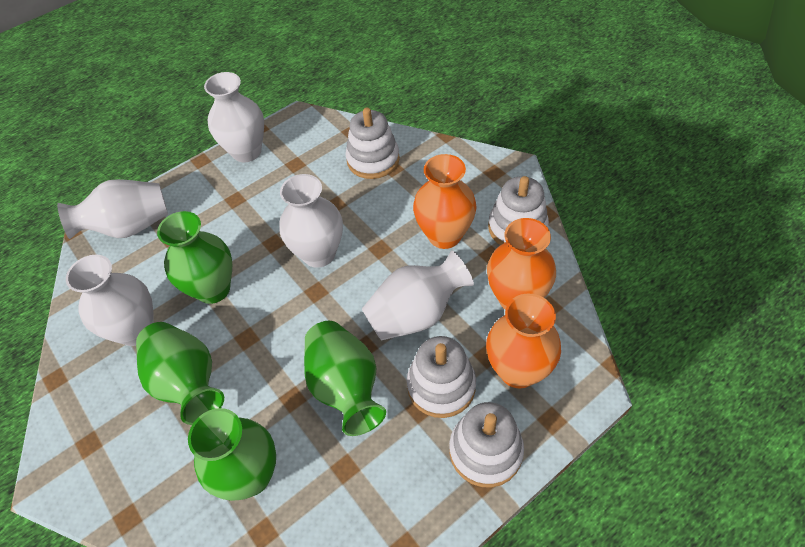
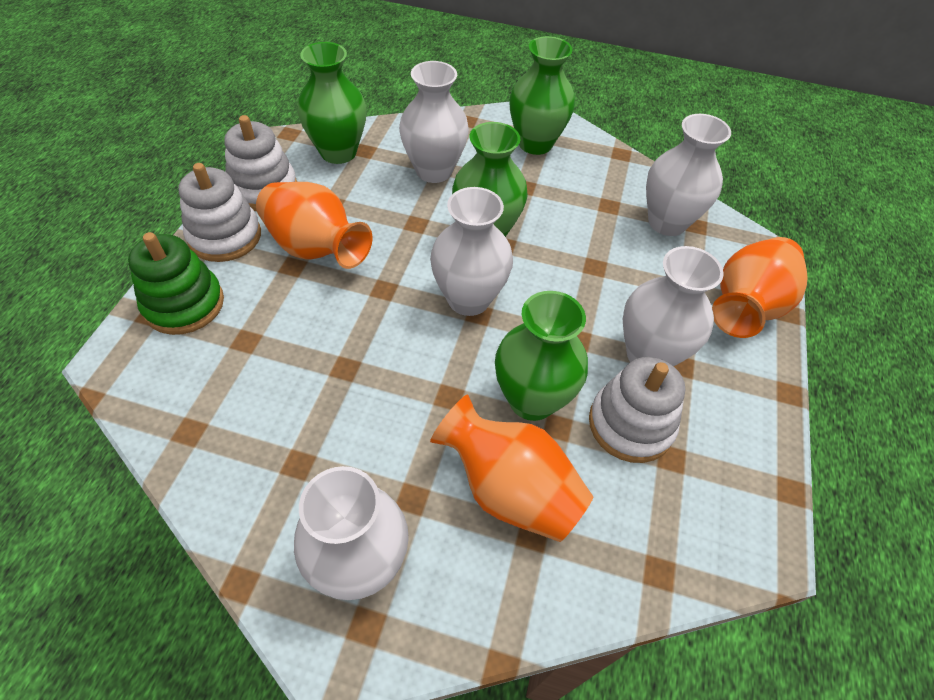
green stacking toy: none = 0 -> [128,232,224,335] = 1
white stacking toy: [346,108,400,179] [407,336,476,418] [449,402,524,488] [488,176,549,245] = 4 -> [179,163,261,262] [224,115,297,211] [589,357,685,463] = 3

